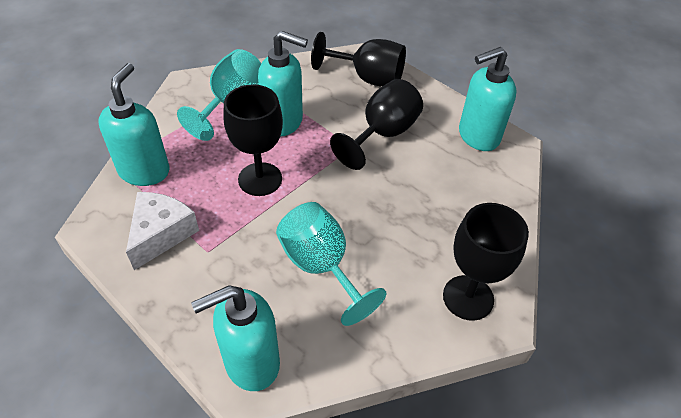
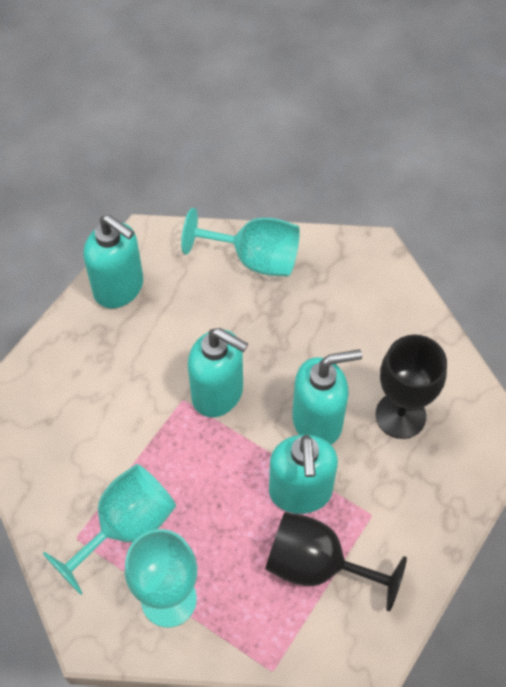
black goblet: [223,84,283,196] [311,32,406,87] [330,79,423,170] [443,203,529,321] = 4 -> [265,512,407,611] [376,335,447,439] = 2
turquoise goblet: [177,49,261,141] [276,202,386,326] = 2 -> [43,464,176,595] [125,529,197,628] [181,208,300,276] = 3
white cheese: [126,192,199,270] = 1 -> none = 0

